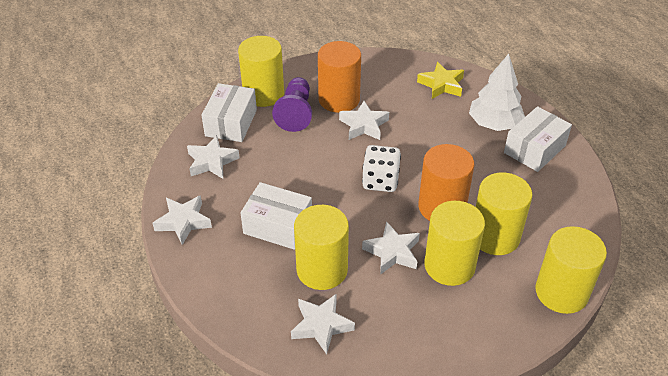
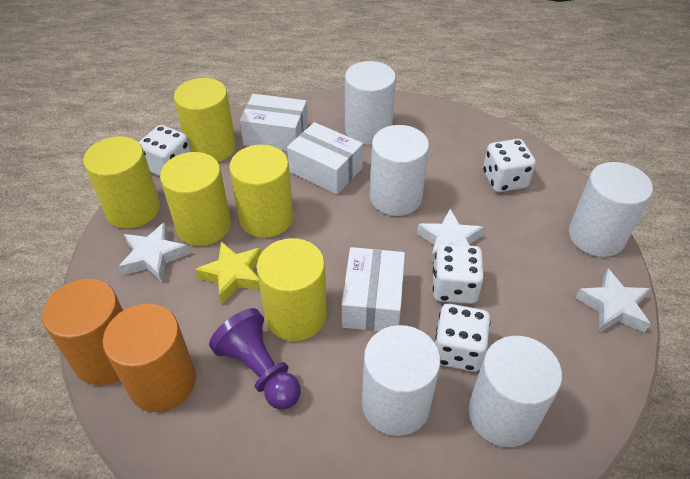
white cylinder: none = 0 -> [345,61,396,145] [362,325,441,436] [370,125,429,216] [469,336,562,447] [569,162,653,257] = 5
white dice: [362,145,401,192] = 1 -> [138,125,191,176] [433,244,484,304] [435,304,491,372] [483,139,536,192] = 4
white star: [152,195,212,245] [187,135,240,179] [291,294,355,355] [339,101,389,140] [362,221,420,275] = 5 -> [119,222,189,282] [417,209,484,263] [575,269,651,333] = 3
white tree: [469,53,525,131] = 1 -> none = 0

